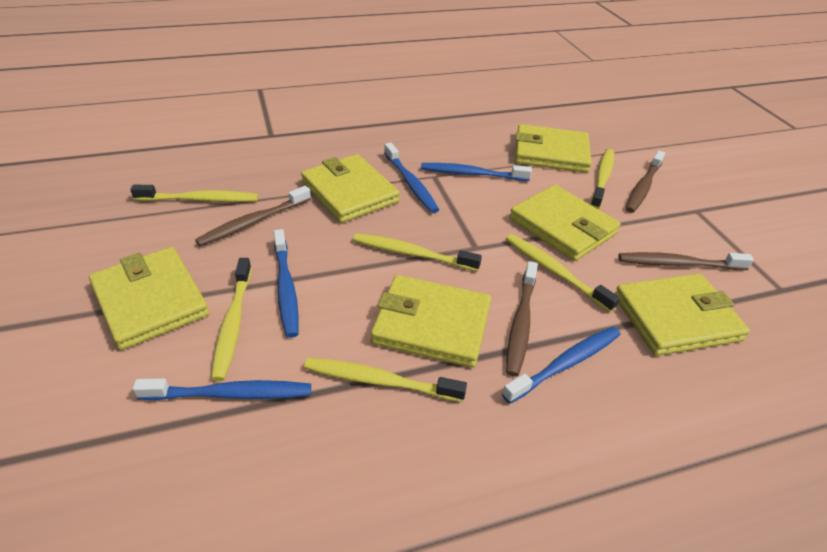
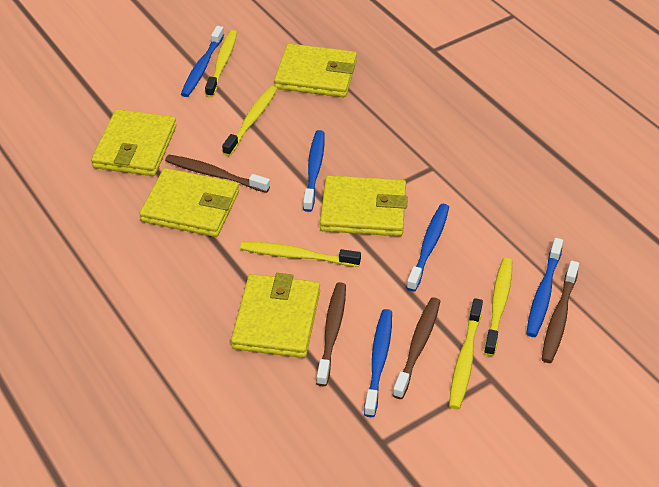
yellow toothbrush: [130,185,258,202] [211,258,252,381] [304,358,467,402] [353,233,482,271] [506,234,620,312] [591,149,614,209] = 6 -> [205,30,237,98] [222,86,277,156] [240,242,361,267] [449,298,483,409] [484,258,512,356] = 5
yellow wallet: [89,247,209,350] [301,154,400,223] [371,275,491,368] [509,185,621,261] [515,124,592,173] [614,273,750,356] = 6 -> [91,109,177,176] [139,168,239,237] [231,273,320,358] [274,44,357,97] [320,175,408,236] = 5

